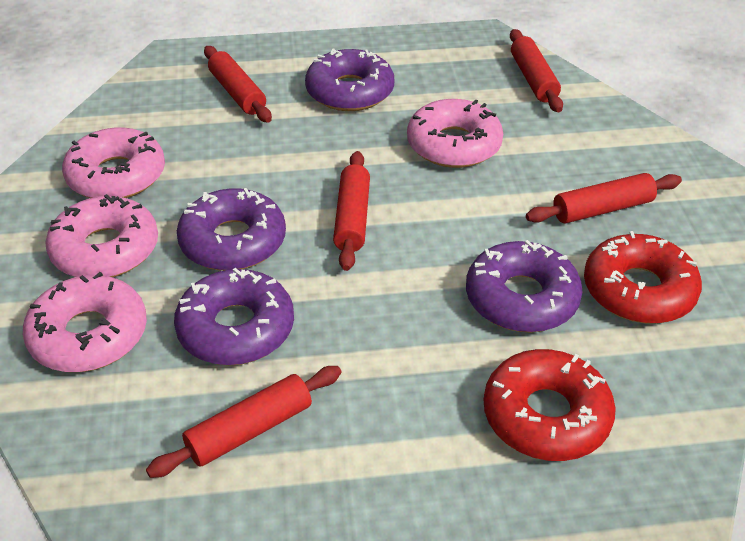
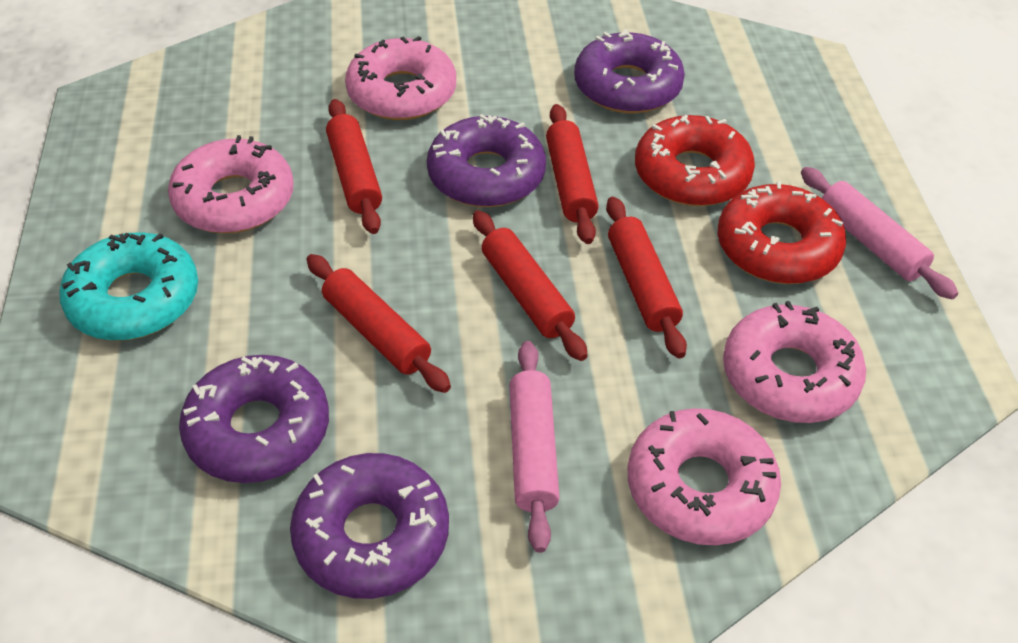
pink rolling pin: none = 0 -> [509,341,560,553] [801,167,958,300] = 2
turquoise donut: none = 0 -> [59,232,198,341] = 1

